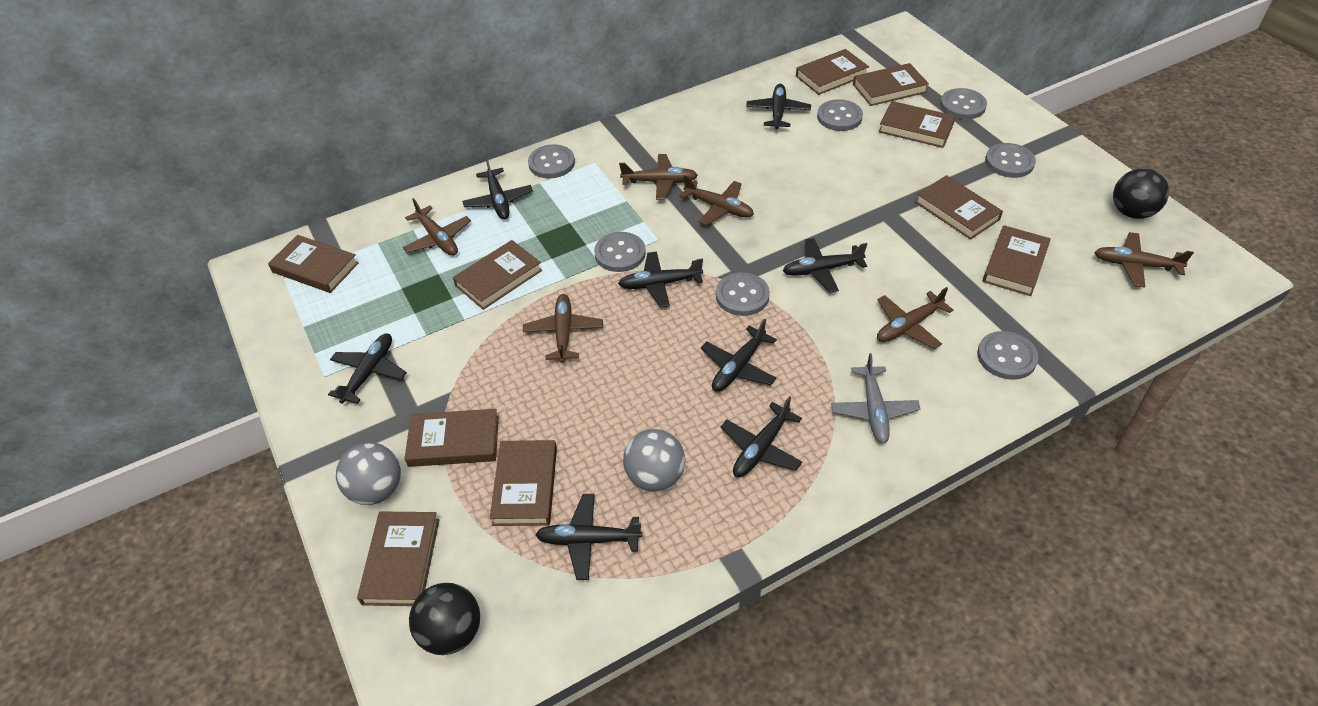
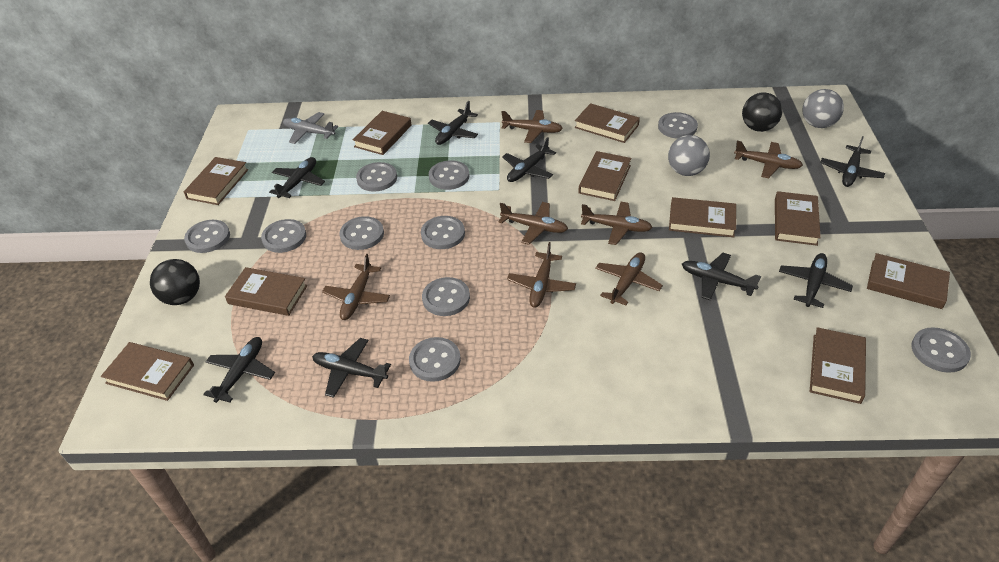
brown plane: [403,198,471,256] [523,294,603,363] [619,154,698,200] [679,175,754,225] [877,287,953,349] [1094,232,1194,288] = 6 -> [322,254,390,320] [498,202,568,245] [501,110,563,143] [507,242,576,308] [581,202,653,245] [595,252,663,306] [734,141,803,178] = 7
grey button: [528,144,575,179] [594,232,646,272] [716,272,770,316] [817,99,863,131] [940,88,987,119] [977,331,1039,380] [985,143,1036,178] = 7 -> [184,220,230,253] [261,219,306,253] [339,216,384,250] [356,162,397,192] [409,337,461,382] [421,216,465,249] [422,277,470,316] [429,160,469,190] [658,112,698,139] [911,327,971,373] = 10

